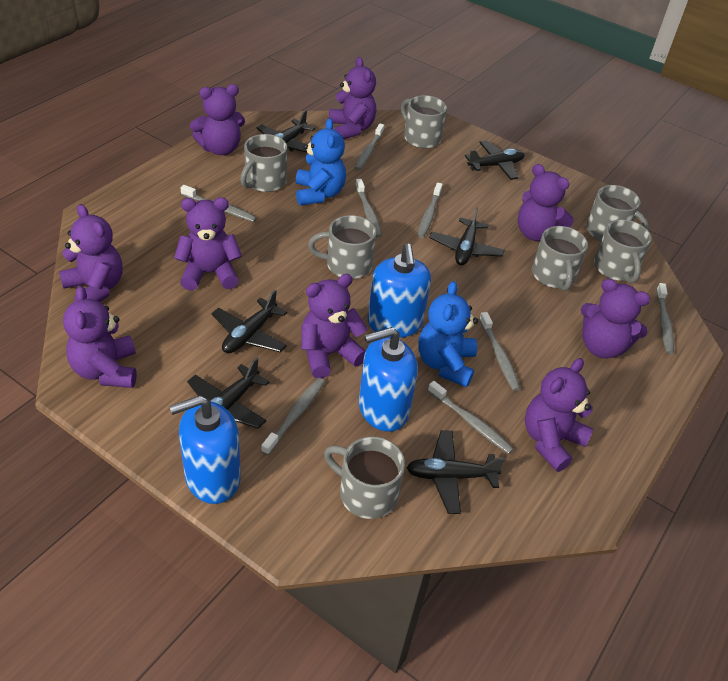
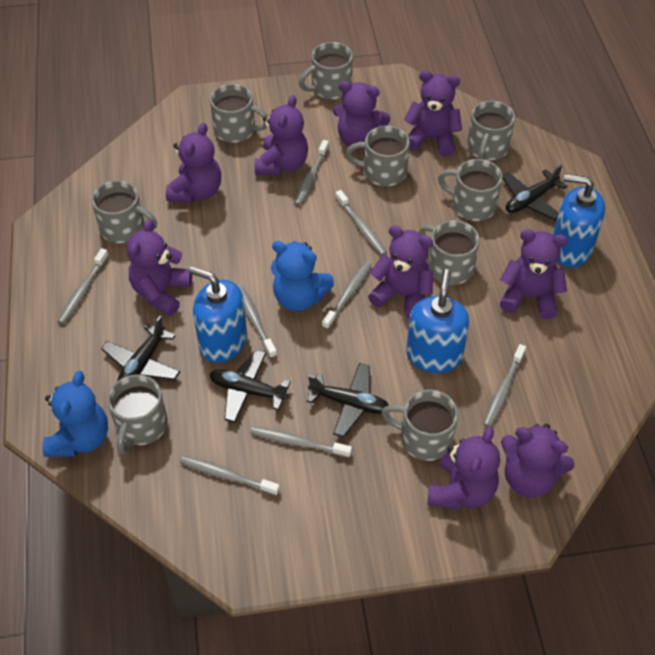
black plane: [187,357,269,429] [211,290,287,353] [256,110,315,152] [406,430,505,514] [429,207,505,265] [465,140,525,180] = 6 -> [101,316,180,381] [209,350,291,423] [307,363,389,437] [503,165,568,220] = 4
grey mug: [240,134,287,192] [308,215,376,279] [324,436,405,519] [401,95,447,148] [532,226,588,291] [586,185,649,241] [594,219,652,283] = 7 -> [92,180,157,243] [107,374,168,454] [210,84,268,143] [299,42,353,99] [346,126,410,186] [381,389,458,461] [419,220,480,285] [438,159,503,221] [467,101,515,160] = 9

